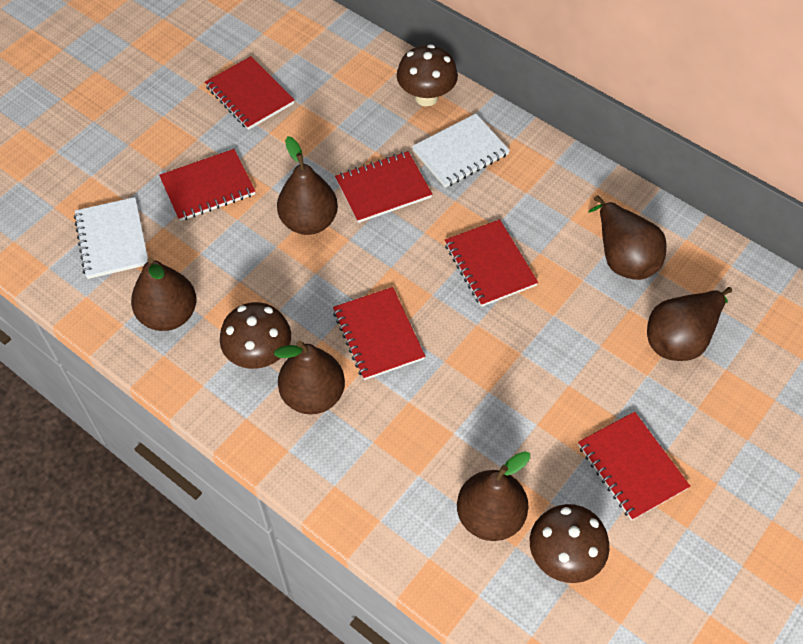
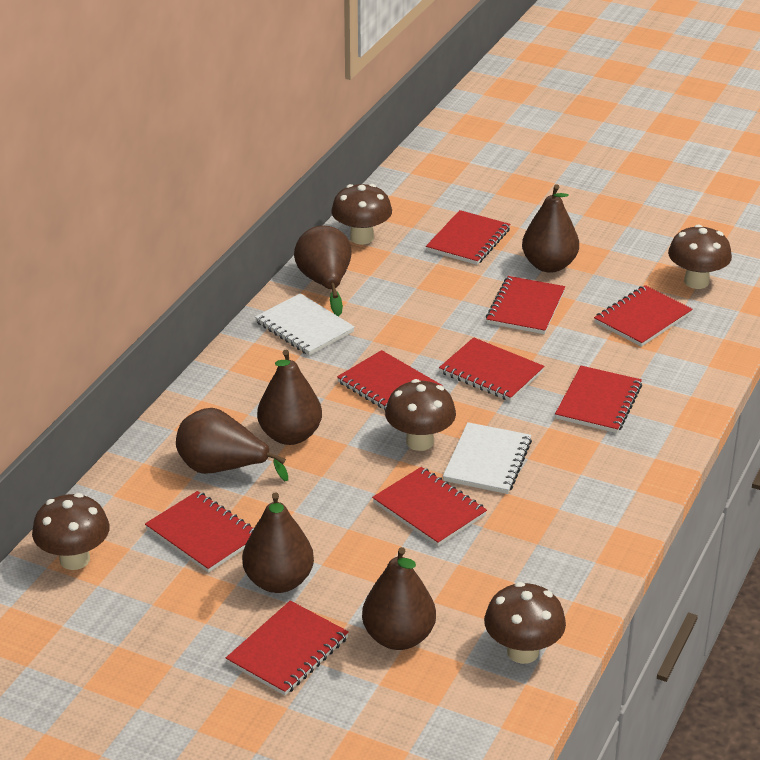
brown mushroom: [220,302,291,369] [397,44,458,106] [530,504,609,583] = 3 -> [32,493,110,570] [331,184,392,244] [385,379,456,451] [484,582,566,664] [668,224,732,289] = 5
red notebook: [159,149,255,221] [205,56,294,130] [333,287,425,380] [335,151,432,223] [445,219,538,307] [578,412,690,521] = 6 -> [145,491,254,573] [226,600,349,695] [337,350,443,410] [372,467,487,546] [426,210,510,265] [439,337,544,401] [486,276,565,334] [555,366,642,433] [594,285,693,347] = 9

